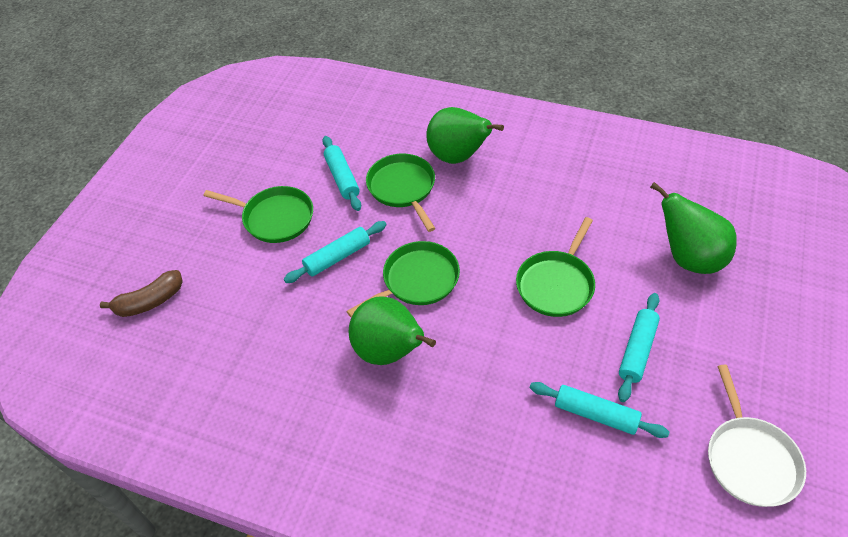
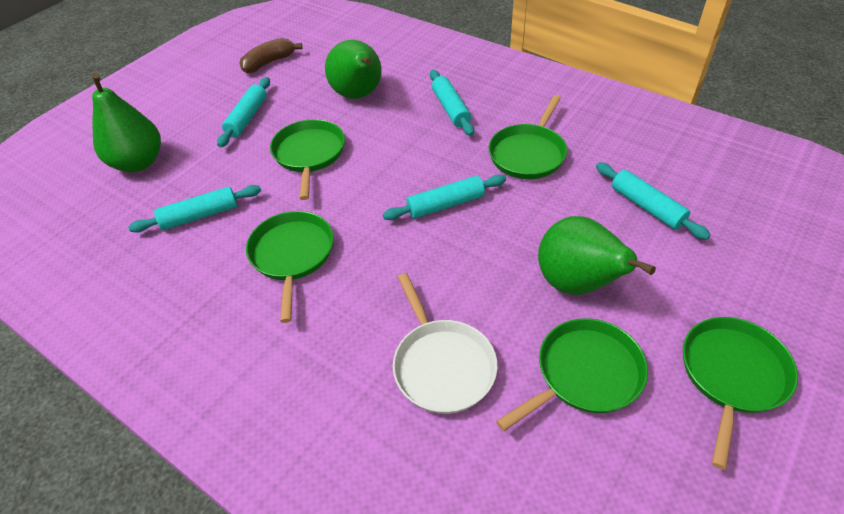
green pan: [203,186,313,243] [346,241,460,317] [366,154,436,232] [516,217,595,317] = 4 -> [246,211,334,323] [270,119,345,200] [489,95,567,179] [496,318,648,431] [683,317,798,470] = 5
turquoise rolling pin: [284,221,386,283] [322,136,361,211] [530,382,669,438] [618,293,660,402] = 4 -> [128,185,261,233] [217,77,270,147] [383,174,506,220] [430,70,474,136] [596,162,711,240] = 5

